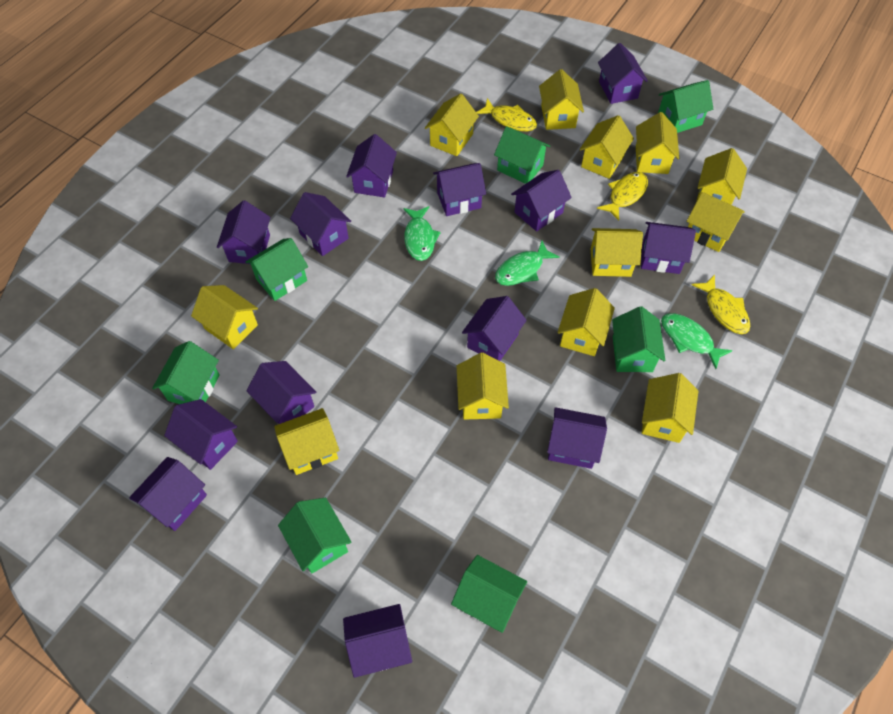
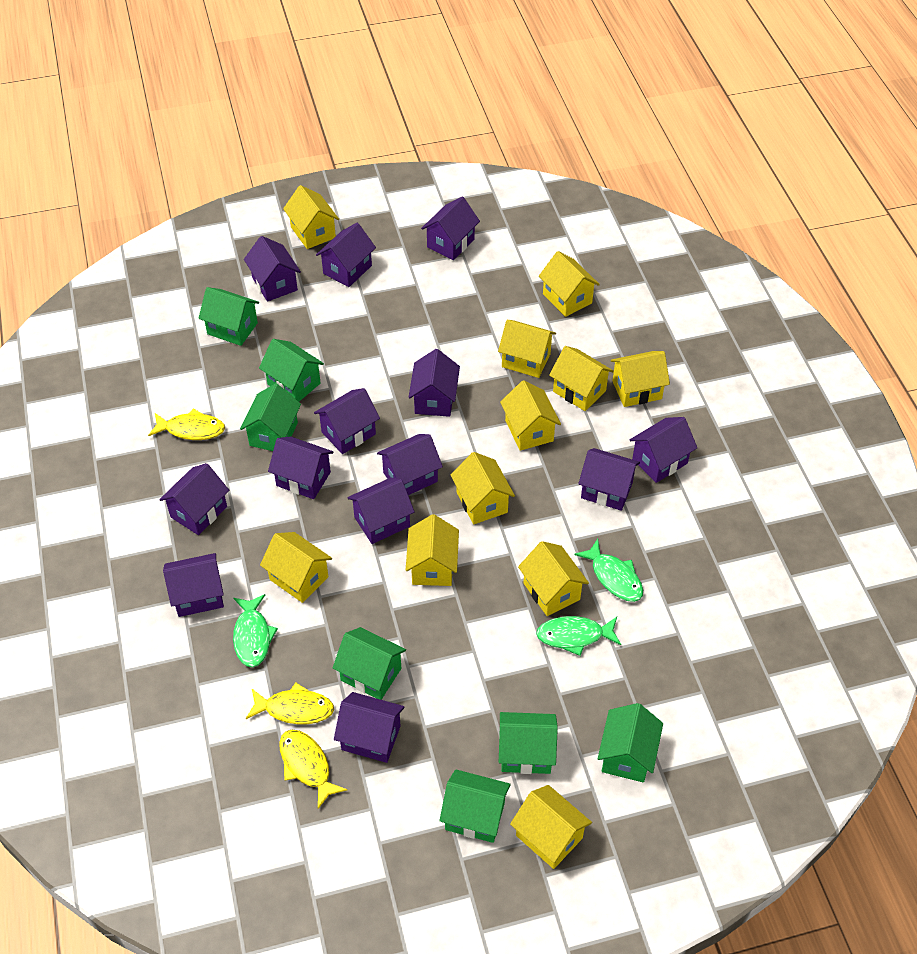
yellow house: [191,285,258,349] [274,408,339,475] [425,93,479,156] [457,353,509,420] [539,69,584,130] [558,288,615,356] [580,115,634,179] [591,228,643,277] [636,112,679,174] [642,373,698,443] [687,192,745,252] [696,148,747,205] = 12 -> [260,532,332,603] [283,185,339,249] [406,514,459,586] [451,452,515,524] [498,320,556,378] [500,380,561,451] [510,785,592,869] [518,541,589,616] [539,251,600,317] [549,346,614,411] [611,351,670,407] = 11

